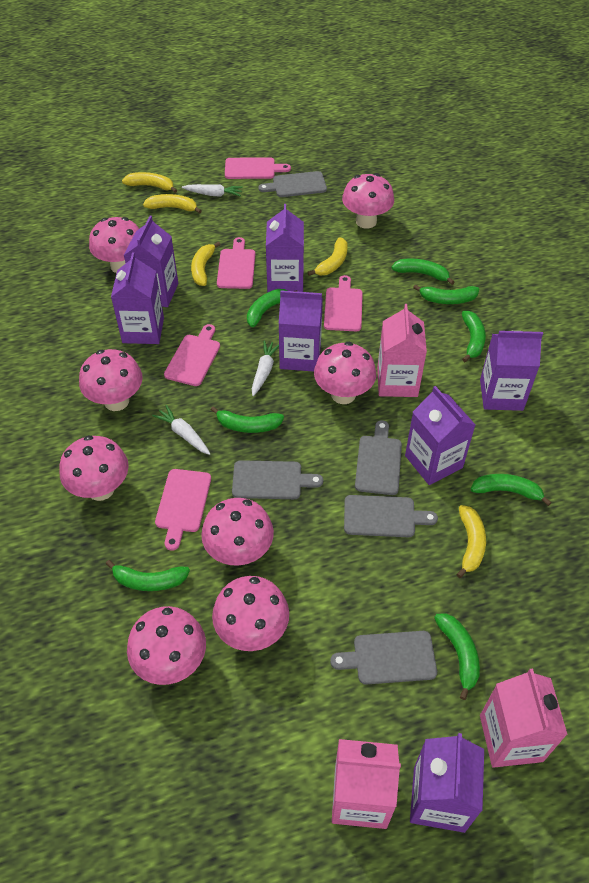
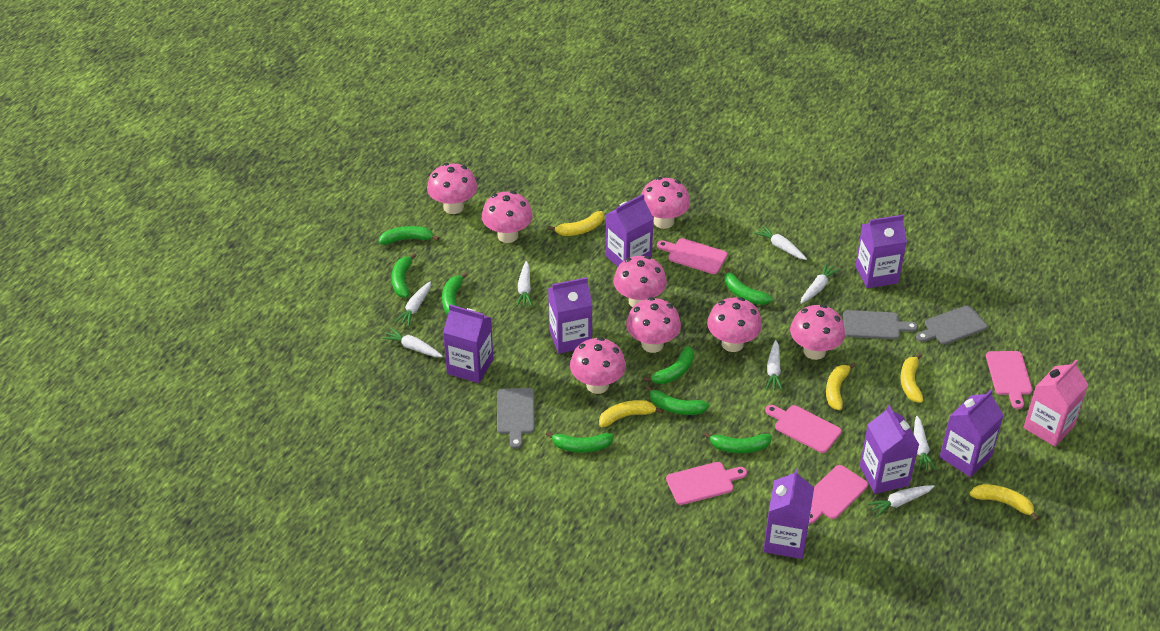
grey cutting board: [232,460,323,499] [258,171,327,197] [330,631,437,685] [344,495,438,537] [355,420,402,495] = 5 -> [497,388,535,449] [843,310,918,339] [916,305,987,344] = 3
pink carton: [332,739,401,829] [377,304,427,397] [480,668,568,768] = 3 -> [1023,360,1088,447] = 1
white carrot: [152,405,210,455] [182,184,243,197] [252,340,279,396] = 3 -> [382,328,443,357] [394,281,431,326] [516,261,533,307] [754,225,807,260] [766,340,783,391] [800,263,840,304] [867,485,934,517] [914,416,936,471] = 8

